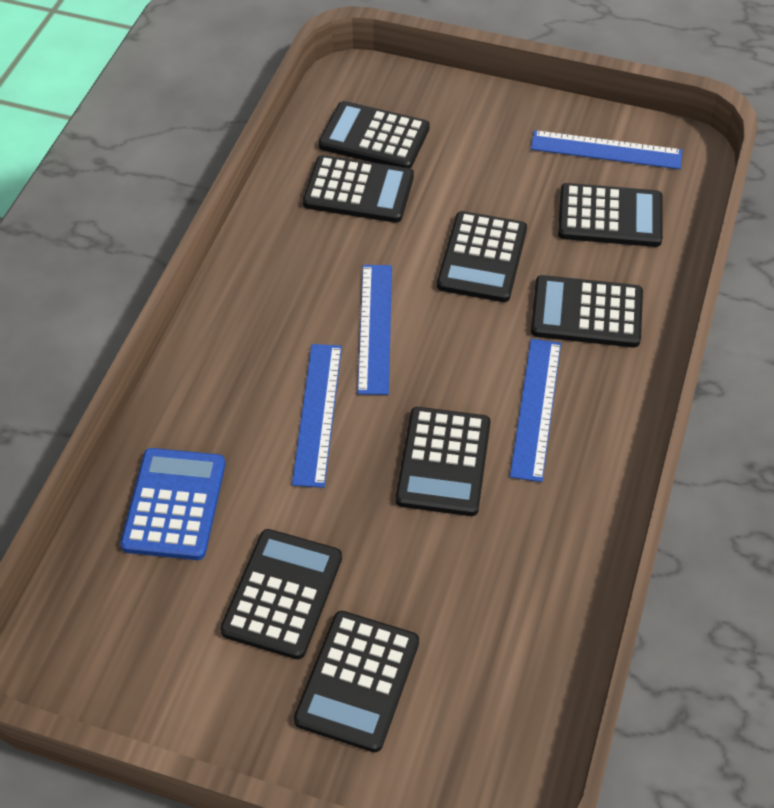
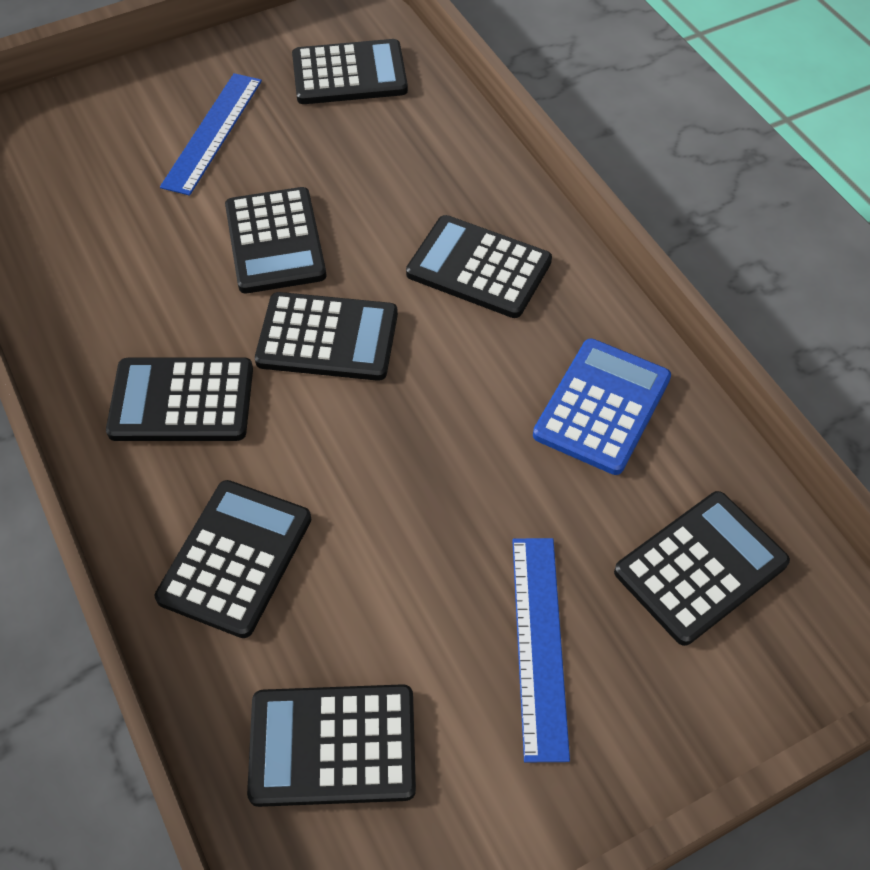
blue ruler: [292,344,342,488] [357,265,392,395] [510,339,561,482] [531,130,682,169] = 4 -> [160,73,262,196] [512,538,570,762] = 2

